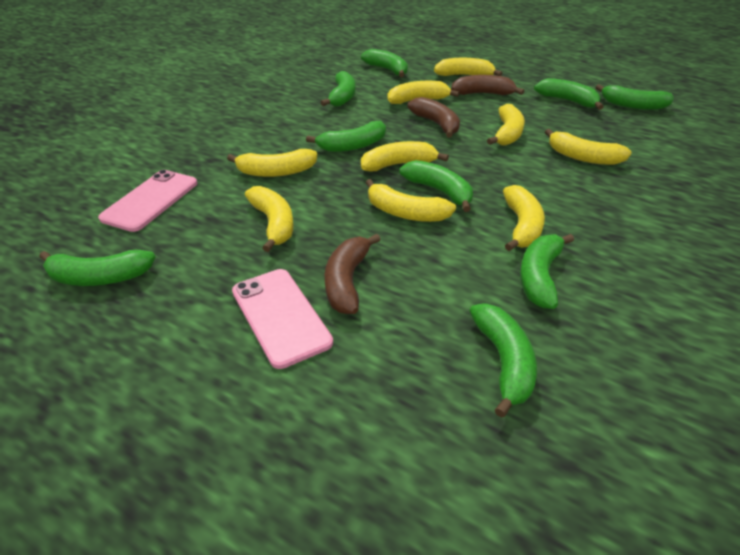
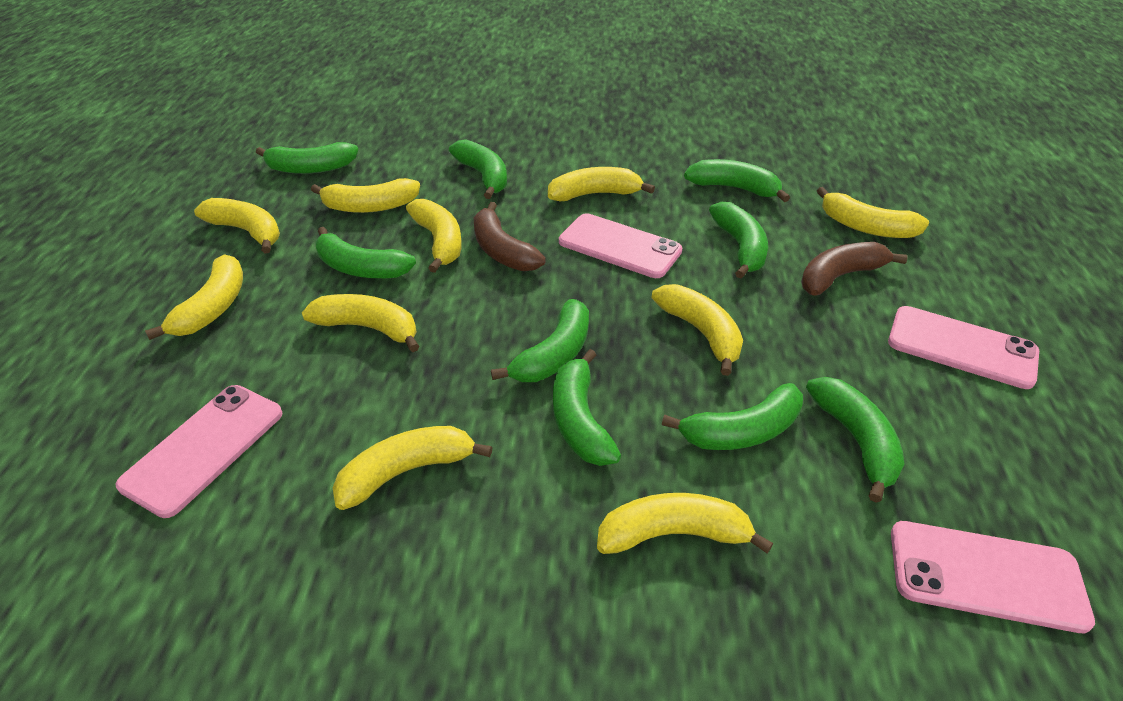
brown banana: [325,234,381,314] [407,97,460,138] [451,75,524,95] = 3 -> [474,202,546,271] [801,242,908,295] = 2
pink phone: [98,170,197,232] [232,269,333,369] = 2 -> [116,385,282,518] [559,213,682,278] [888,306,1039,389] [891,521,1095,633] = 4
yellow banana: [227,149,317,177] [245,186,293,252] [361,141,449,172] [366,179,456,222] [387,81,459,104] [434,58,502,76] [487,104,525,145] [503,185,545,251] [545,129,632,165] = 9 -> [145,254,243,340] [194,198,280,253] [302,294,420,352] [311,178,420,213] [333,426,492,510] [406,199,462,273] [548,167,655,201] [597,493,773,554] [652,284,743,376] [817,187,929,238] = 10

